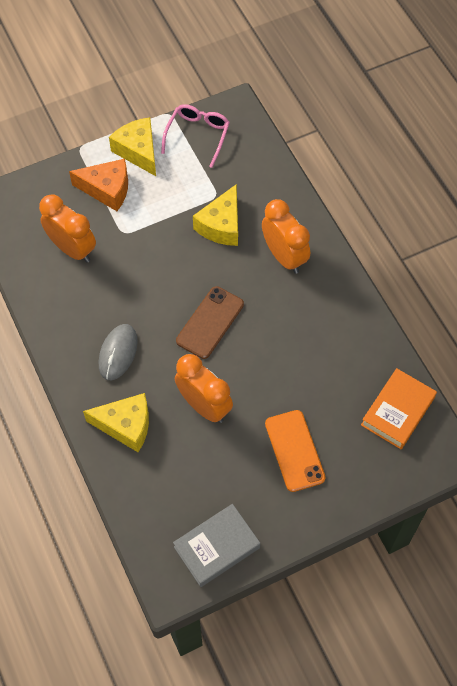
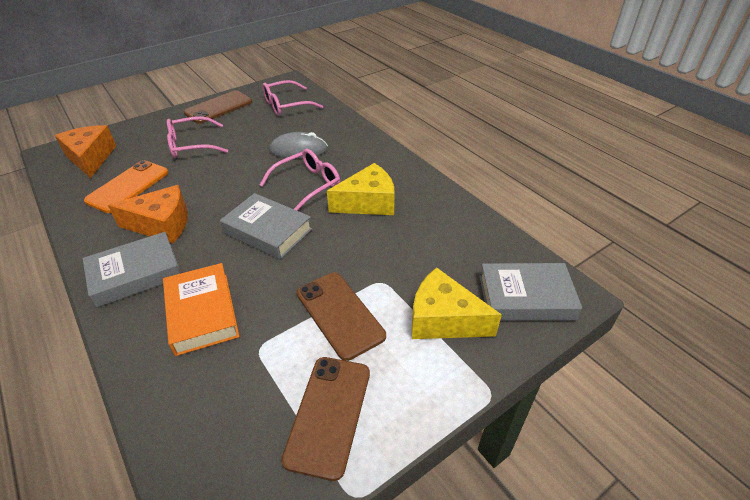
brown phone: [176,286,244,359] = 1 -> [184,90,252,124] [281,357,370,481] [297,273,386,361] = 3
grey book: [173,504,260,587] = 1 -> [83,232,181,308] [220,193,312,259] [479,263,582,321] = 3
orange cheese: [69,159,128,211] = 1 -> [55,125,116,178] [108,185,188,243] = 2
orange clock: [39,194,96,262] [175,354,233,423] [262,199,310,274] = 3 -> none = 0
pink glasses: [161,104,230,168] = 1 -> [167,116,228,158] [260,149,340,211] [262,80,323,116] = 3
yellow cheese: [83,393,149,452] [109,117,156,176] [193,184,238,246] = 3 -> [327,163,395,215] [412,267,502,339] = 2

